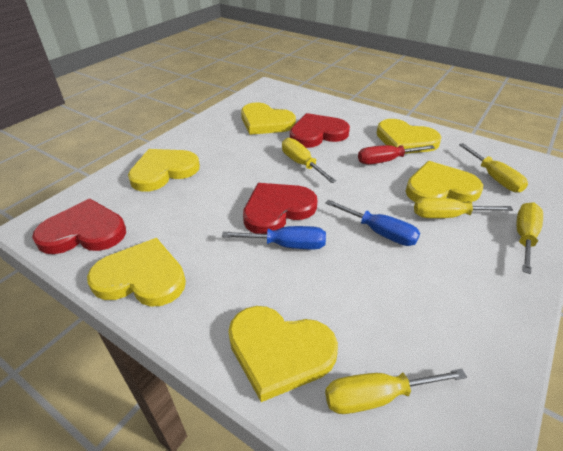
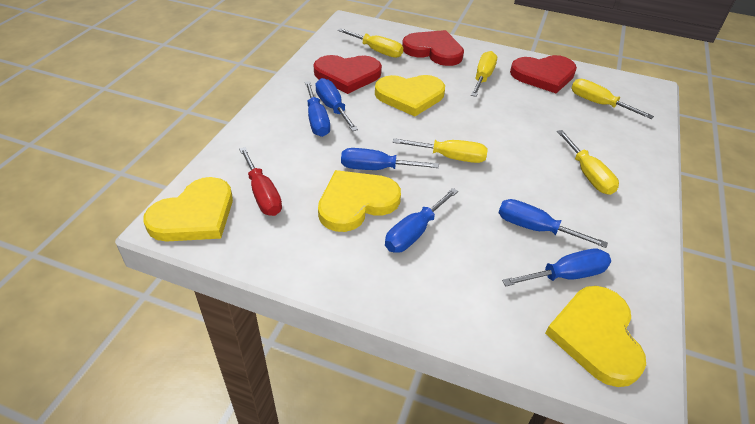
blue screwdriver: [222,226,326,249] [325,200,420,246] = 2 -> [305,81,330,137] [315,78,358,131] [341,148,439,170] [385,188,458,253] [499,199,608,248] [502,249,611,286] = 6
yellow heart: [87,238,186,307] [128,149,200,192] [228,306,338,402] [241,103,296,135] [377,119,441,154] [406,161,483,202] = 6 -> [143,177,233,242] [318,170,401,232] [375,75,445,116] [545,286,646,387] = 4

